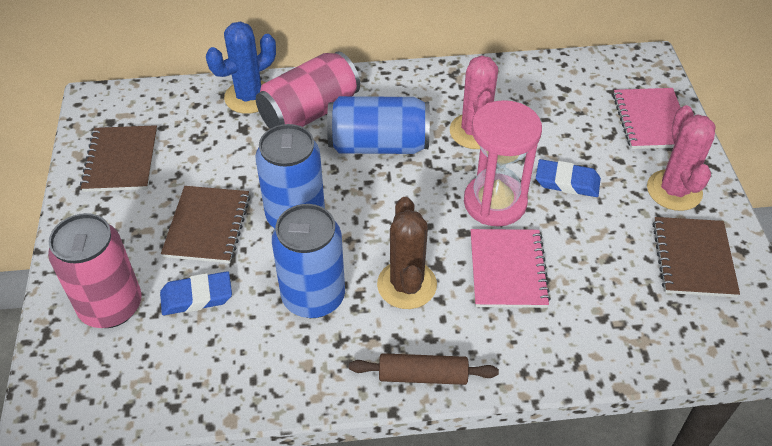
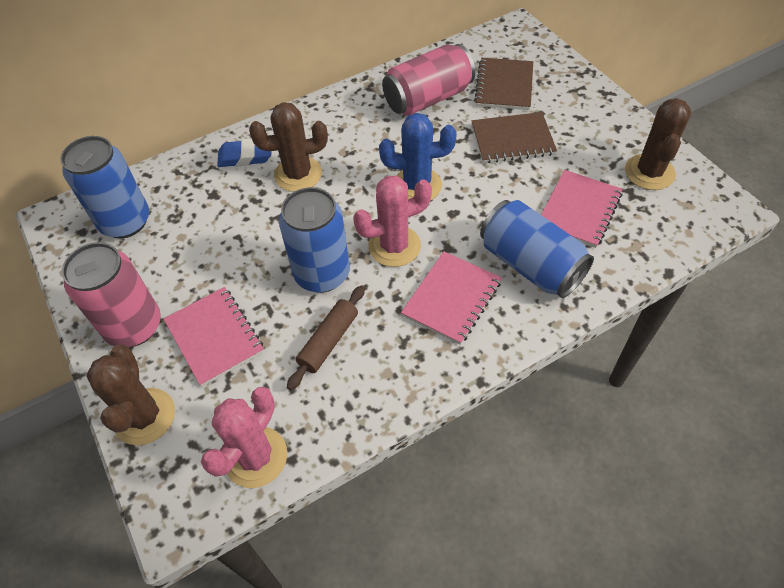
blue eraser: [160,271,232,315] [536,159,601,197] = 2 -> [217,139,271,167] = 1
brown cactus: [377,197,437,309] = 1 -> [86,345,175,445] [249,102,328,192] [625,98,691,190] = 3
brown notebook: [80,125,157,192] [161,186,250,263] [652,217,740,297] = 3 -> [471,112,557,163] [474,58,533,110] = 2
pink hourglass: [464,100,542,226] = 1 -> none = 0
pink notebook: [471,229,551,308] [613,88,681,149] = 2 -> [164,287,264,387] [401,252,502,345] [541,170,623,248] = 3

